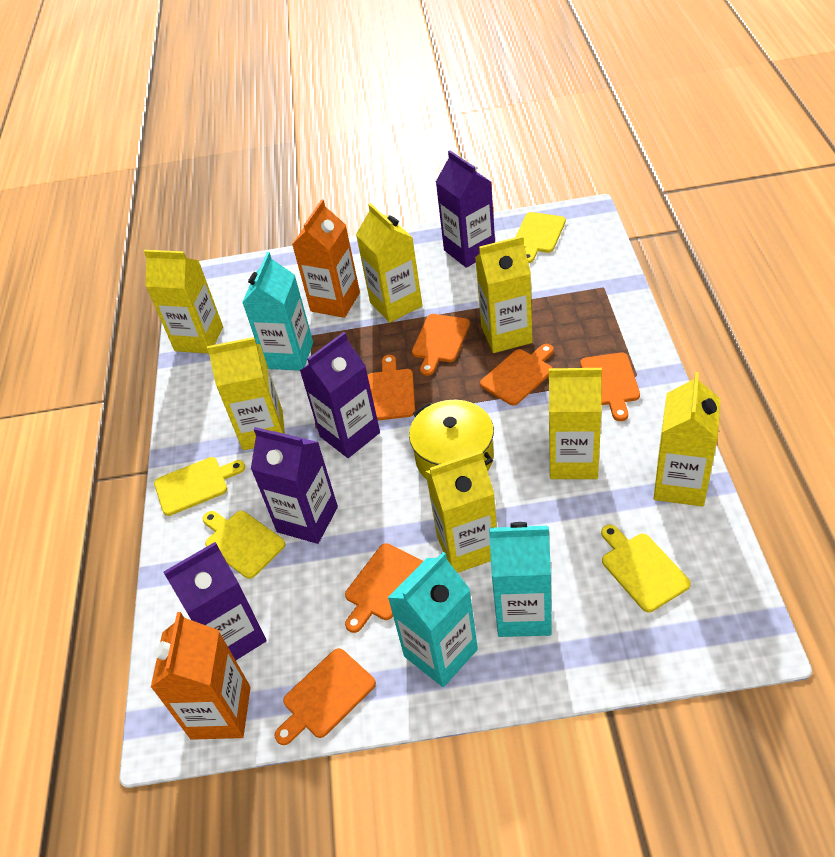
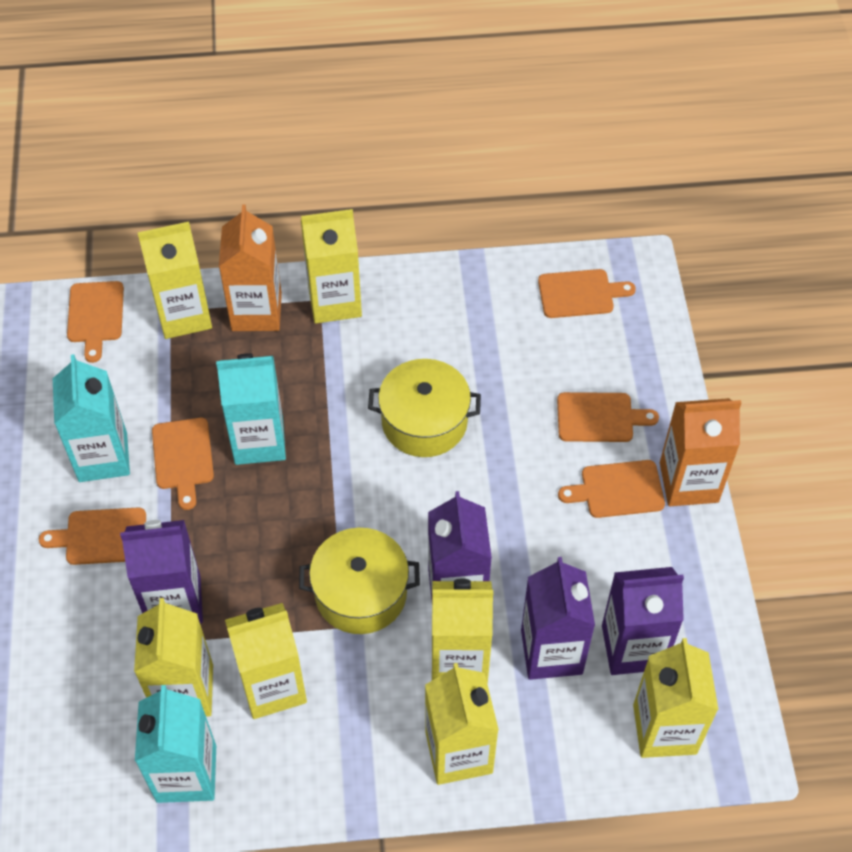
yellow cutting board: [154,457,245,516] [202,511,286,579] [516,212,566,263] [601,525,691,612] = 4 -> none = 0
yellow pot: [409,400,494,479] = 1 -> [299,528,420,634] [368,359,481,457] = 2

